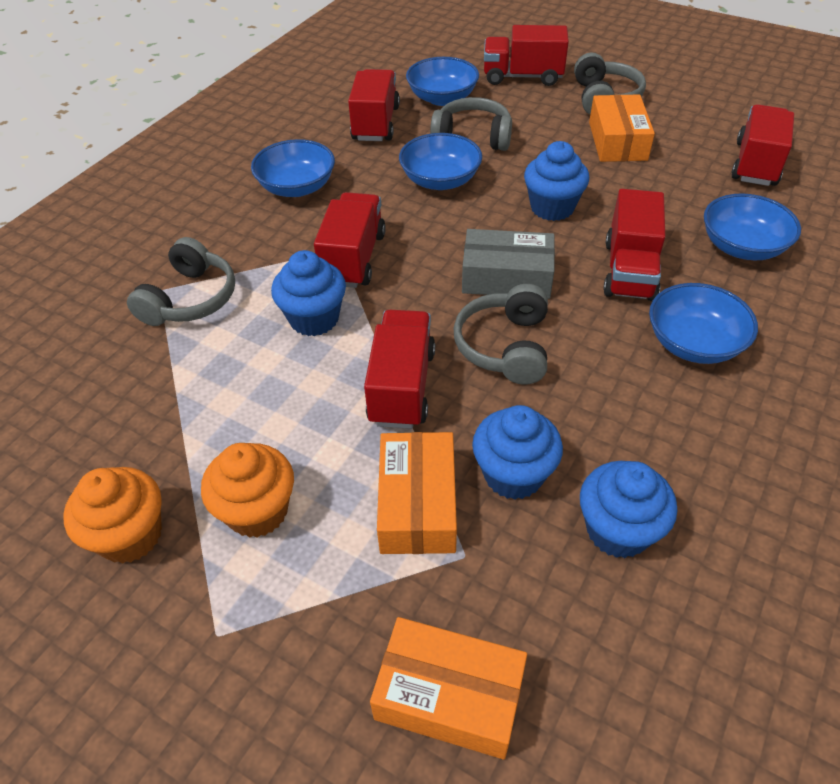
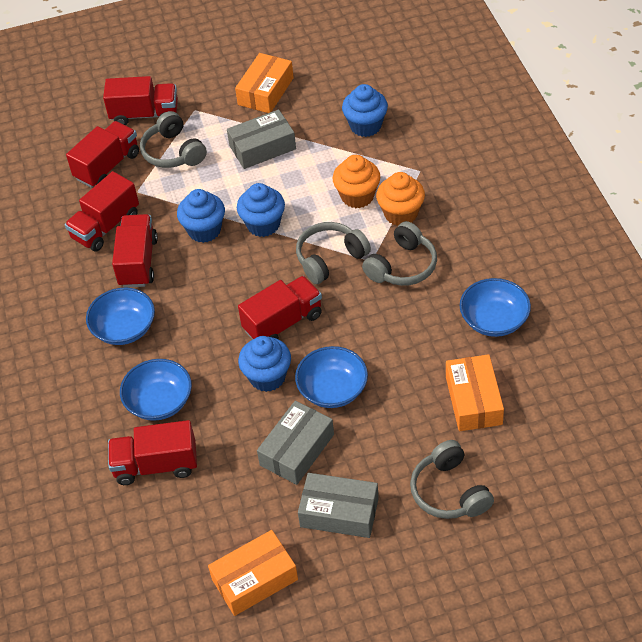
blue bowl: [251,139,335,197] [399,133,482,190] [406,57,479,106] [649,283,758,364] [704,193,801,260] = 5 -> [86,288,155,345] [120,359,192,421] [295,346,368,408] [460,278,531,337] = 4
grey box: [462,229,555,299] = 1 -> [227,109,296,169] [257,401,334,485] [298,473,379,538] = 3

